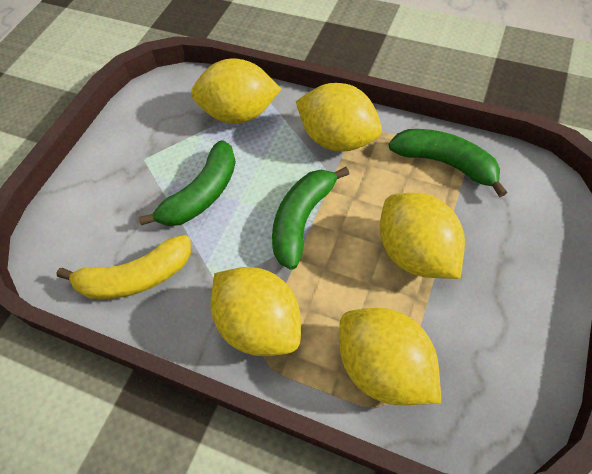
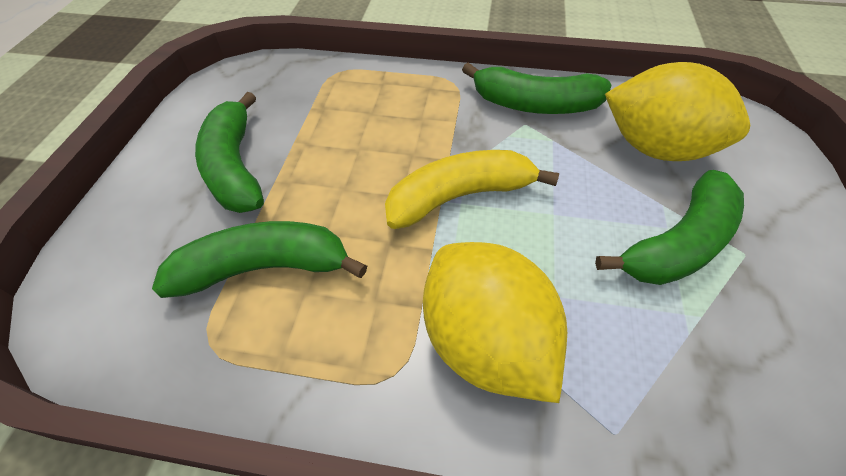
green banana: [139,140,236,226] [272,167,349,270] [389,129,507,197] = 3 -> [152,221,367,298] [195,92,264,213] [462,63,611,114] [595,170,744,285] = 4
yellow lemon: [191,58,281,124] [211,267,301,356] [296,83,382,152] [339,308,441,405] [380,193,465,279] = 5 -> [423,242,567,403] [605,62,750,161] = 2

